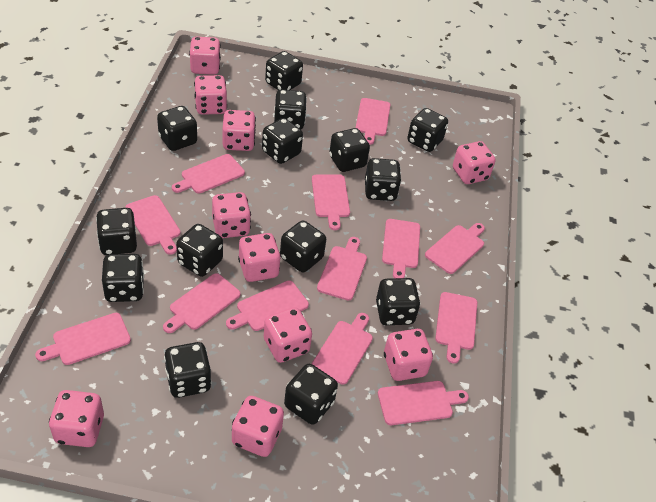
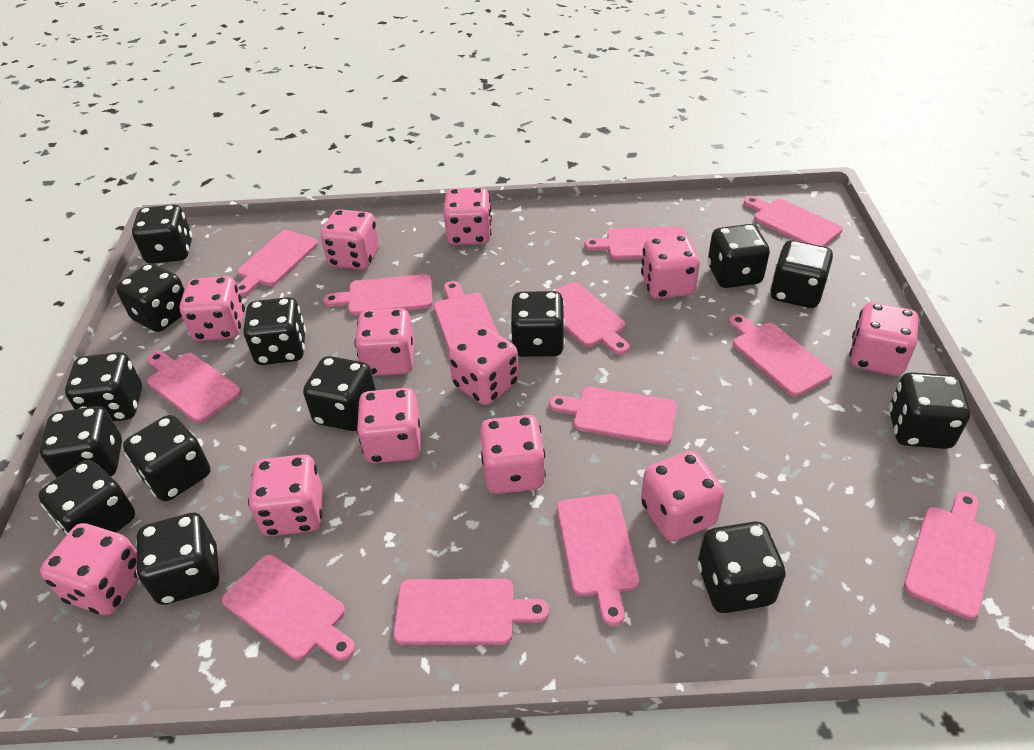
pink dice: [49,390,104,447] [189,37,221,75] [194,75,227,115] [212,192,251,238] [222,110,256,151] [232,396,284,457] [238,233,281,282] [264,307,312,363] [384,329,433,381] [453,141,496,184] = 10 -> [40,523,139,615] [180,276,245,341] [248,454,323,536] [321,209,379,270] [354,308,414,376] [356,388,421,463] [444,188,492,245] [449,327,519,405] [480,415,546,494] [641,235,700,299] [641,451,724,541] [849,302,919,376] = 12

